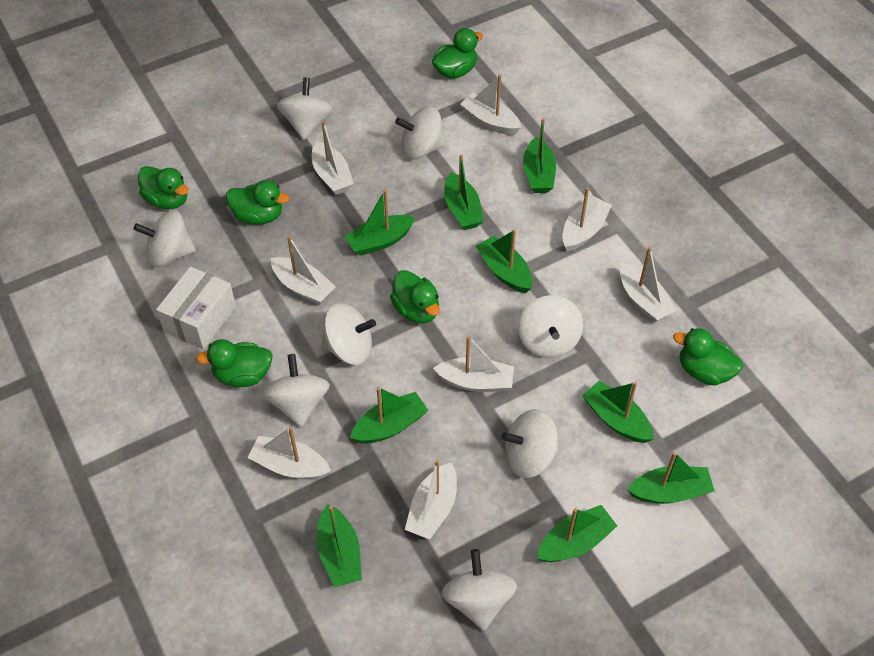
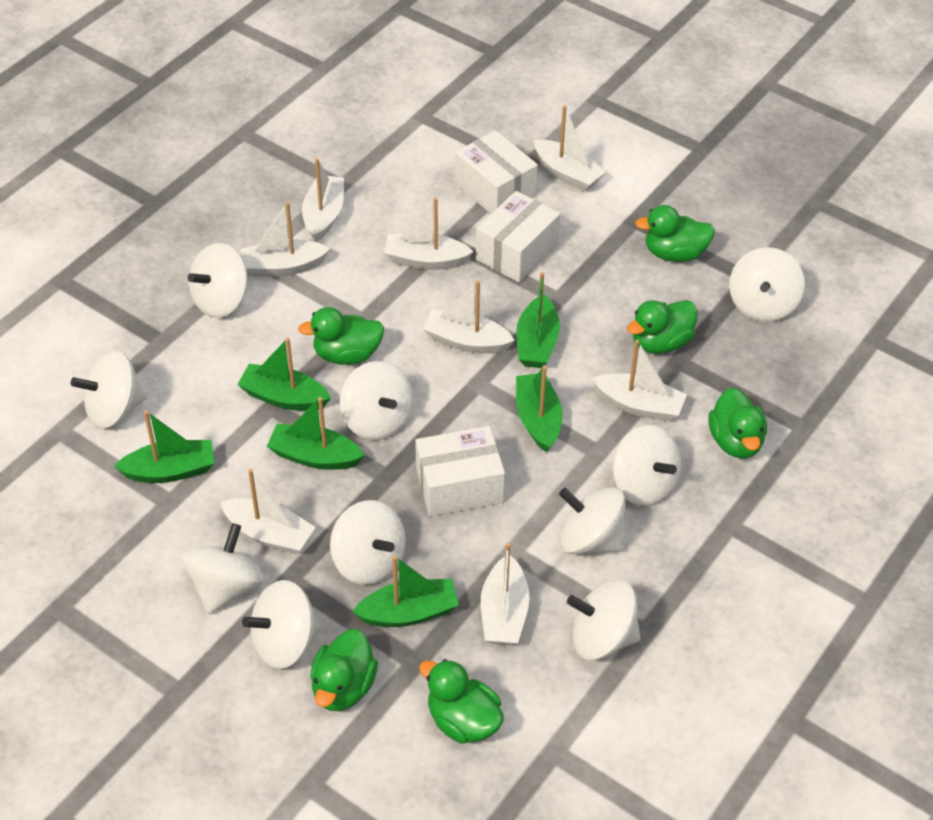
green boat: [316,504,362,587] [345,190,415,256] [350,387,428,444] [444,155,484,230] [476,229,532,293] [523,118,556,193] [537,505,617,562] [582,381,654,443] [627,452,715,504] = 9 -> [114,411,214,483] [237,337,331,411] [267,397,365,470] [352,556,459,627] [516,272,560,368] [516,366,563,452] = 6
white box: [156,267,236,349] = 1 -> [415,426,505,517] [455,130,538,214] [476,191,560,283] = 3
white spinning top: [133,210,196,267] [262,354,330,427] [277,77,333,140] [321,303,376,365] [395,106,446,160] [442,549,517,631] [501,409,559,478] [518,295,583,358] = 8 -> [71,351,147,428] [181,523,265,614] [188,243,248,317] [242,580,319,669] [330,500,406,585] [340,361,413,440] [559,487,626,554] [567,579,640,660] [612,425,681,506] [729,247,805,322] = 10

